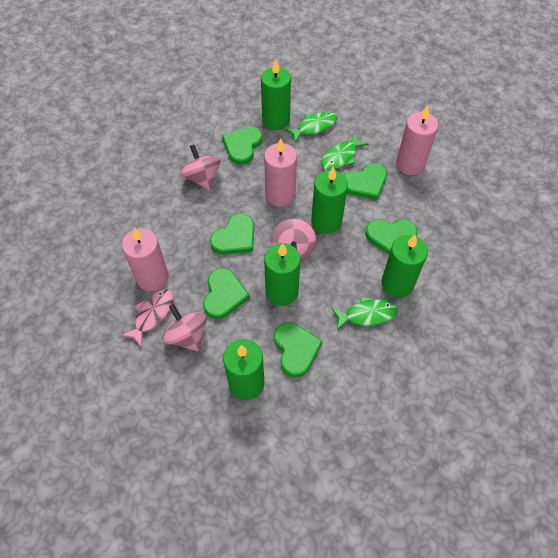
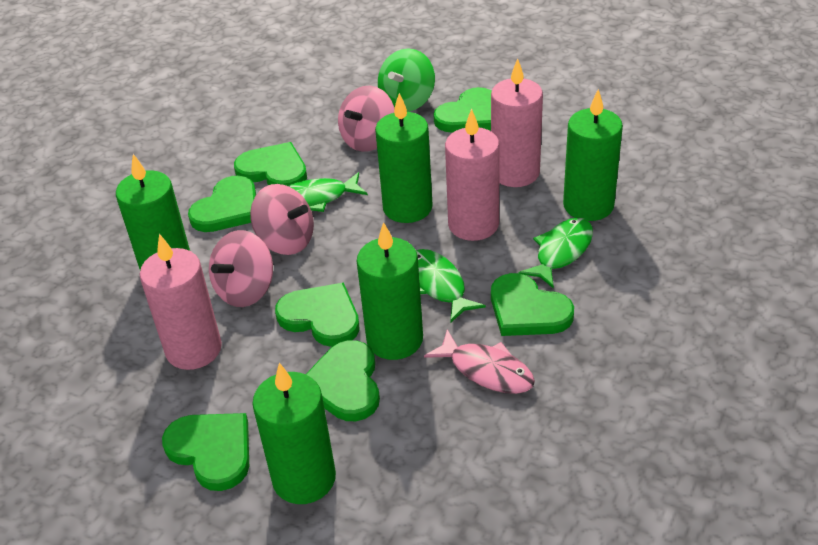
green heart: [203,268,250,319] [210,213,254,254] [222,126,263,165] [274,322,323,377] [344,163,387,200] [365,219,417,254] = 6 -> [162,413,249,491] [188,176,256,232] [234,142,307,186] [275,282,360,347] [305,340,380,421] [433,87,492,133] [491,273,574,336] = 7
green spinning top: none = 0 -> [378,48,435,112] = 1

